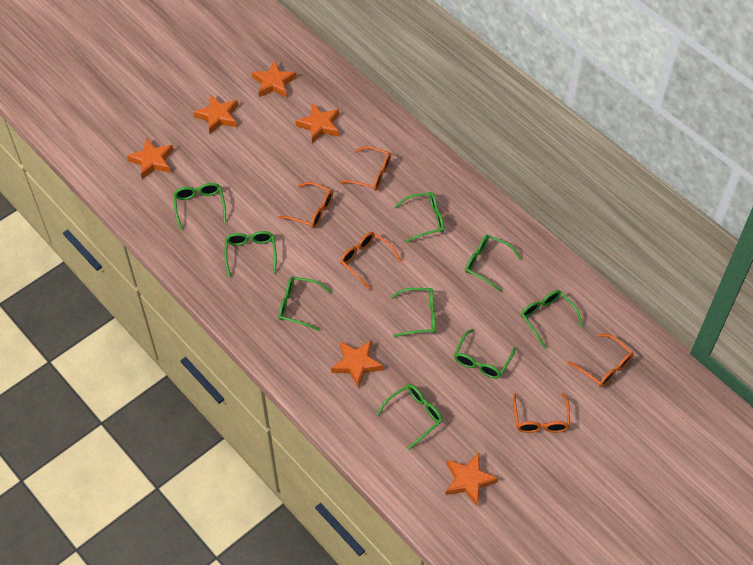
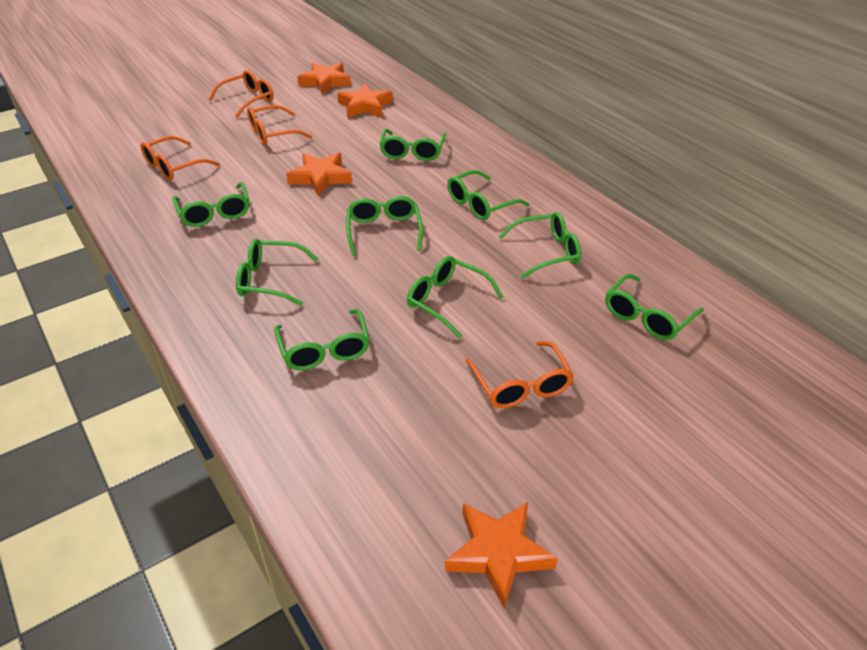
orange glasses: [278,182,333,228] [340,146,391,191] [340,232,402,289] [513,393,570,433] [568,334,633,387] = 5 -> [141,136,219,180] [209,70,274,118] [247,105,312,145] [465,341,574,408] = 4
orange star: [127,138,174,179] [193,95,238,134] [252,61,296,98] [295,103,339,143] [331,340,383,388] [445,453,499,507] = 6 -> [286,153,352,196] [297,63,351,95] [337,84,393,118] [445,502,558,608] = 4

